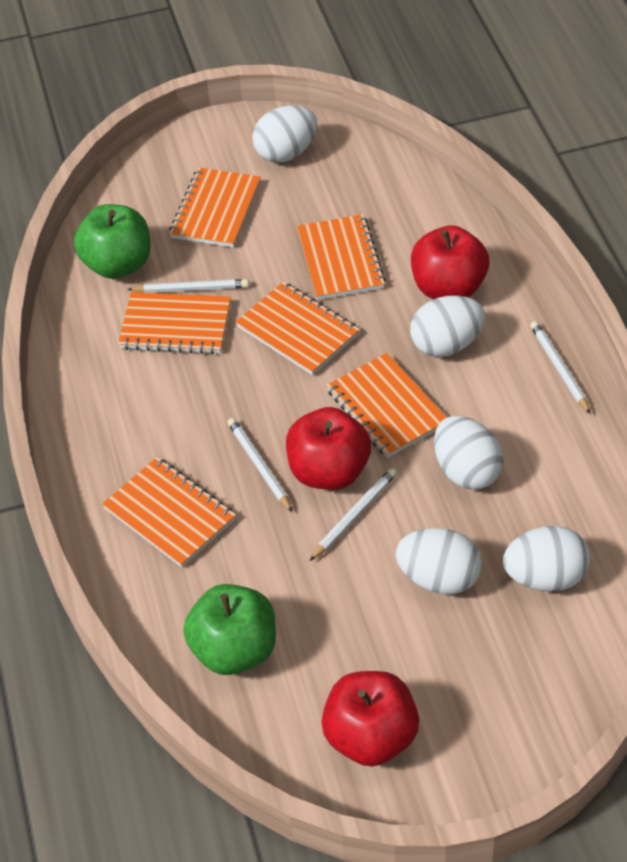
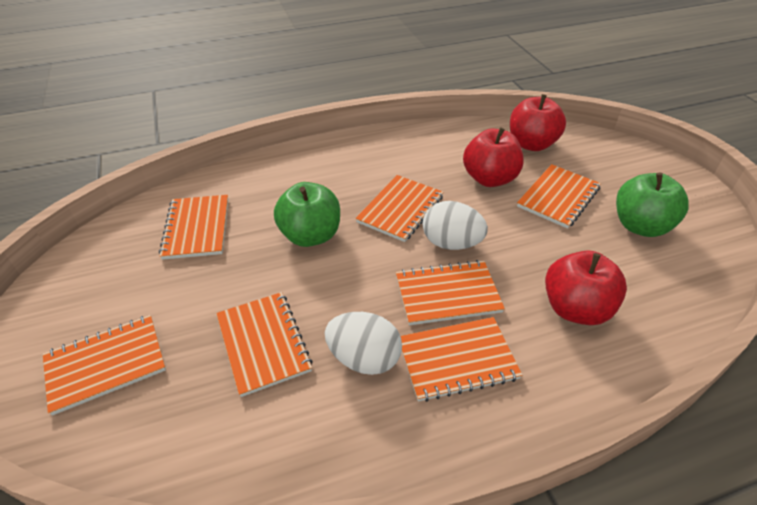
orange notebook: [102,457,236,567] [118,292,231,354] [169,167,261,248] [236,282,360,375] [297,214,386,300] [326,353,447,458] = 6 -> [43,315,166,415] [159,195,228,260] [216,292,313,397] [356,175,444,242] [396,260,505,325] [400,317,522,402] [517,164,601,229] = 7
white egg: [252,105,318,162] [395,528,482,594] [410,295,485,357] [434,416,504,489] [503,526,590,591] = 5 -> [325,312,402,375] [423,201,488,250] = 2
white pencil: [127,279,249,293] [227,418,292,512] [310,468,397,561] [530,321,591,414] = 4 -> none = 0

